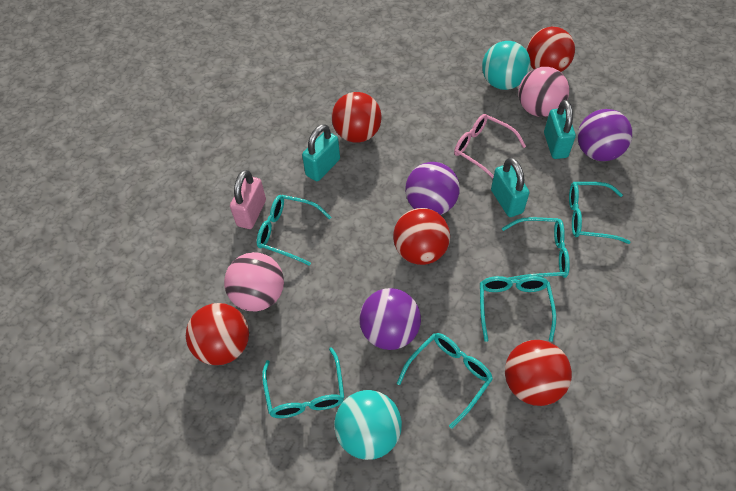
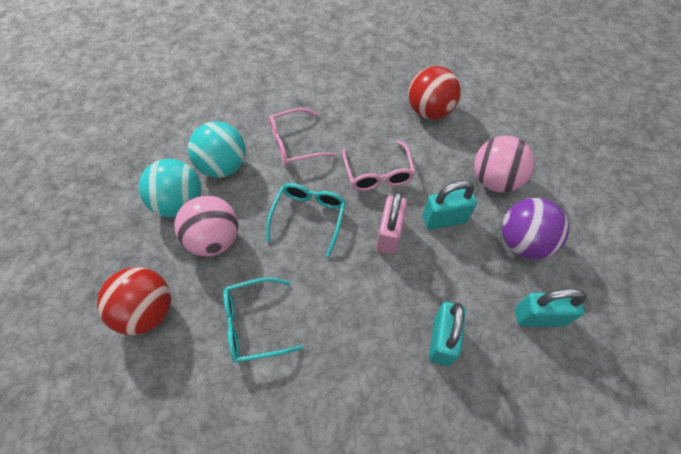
pink glasses: [454,114,526,179] = 1 -> [269,108,337,166] [342,141,416,191] = 2
purple ball: [359,288,421,350] [405,162,460,215] [578,109,632,161] = 3 -> [502,198,569,259] = 1
red ball: [186,303,249,365] [332,92,382,143] [393,208,450,265] [505,340,572,406] [527,27,575,72] = 5 -> [97,267,171,335] [408,66,461,120] = 2
turquoise glasses: [257,195,331,266] [262,347,344,418] [397,333,493,429] [480,276,556,342] [502,217,570,280] [569,182,631,244] = 6 -> [223,277,303,363] [266,183,346,257] = 2

